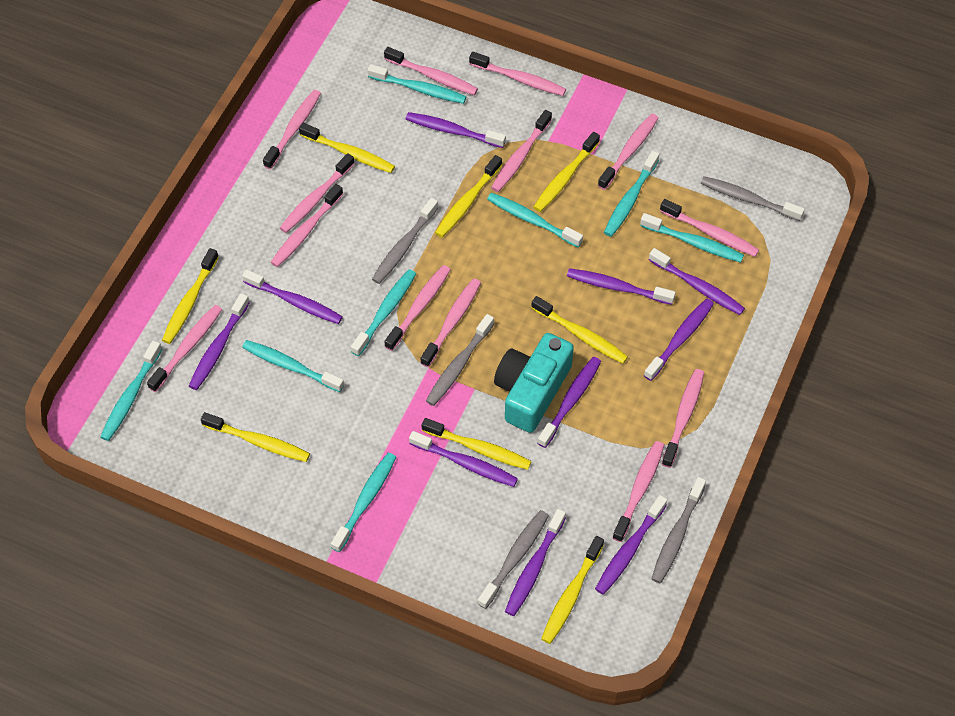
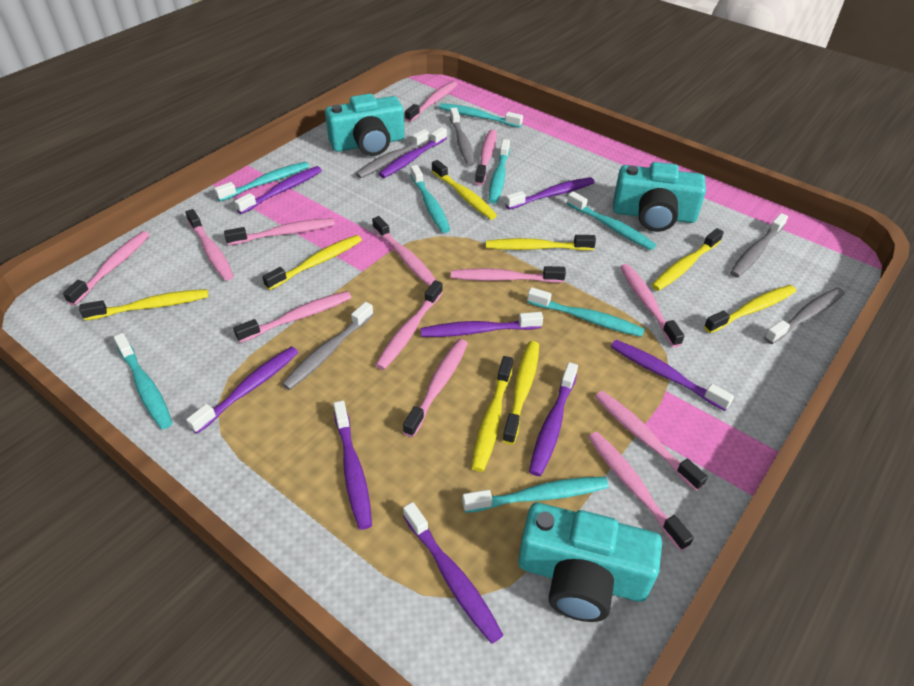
purple toothbrush: [189,293,250,390] [242,269,343,324] [406,112,506,148] [409,431,518,487] [505,509,566,616] [537,357,601,448] [567,268,676,305] [595,495,667,595] [644,299,714,381] [649,248,745,315] = 10 -> [186,347,298,434] [234,166,322,214] [333,401,372,530] [379,127,447,178] [403,502,503,644] [421,312,543,337] [505,177,595,209] [529,362,578,476] [611,340,734,411] = 9
turquoise camera: [494,333,574,433] = 1 -> [325,94,405,156] [518,503,662,622] [613,162,706,232] = 3

